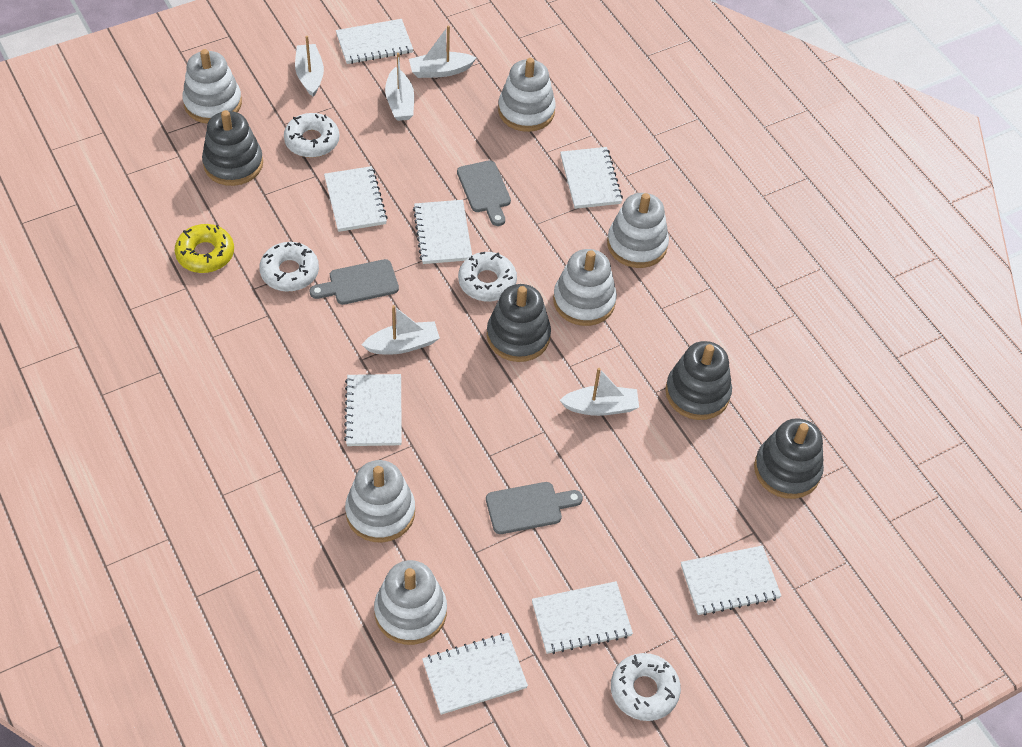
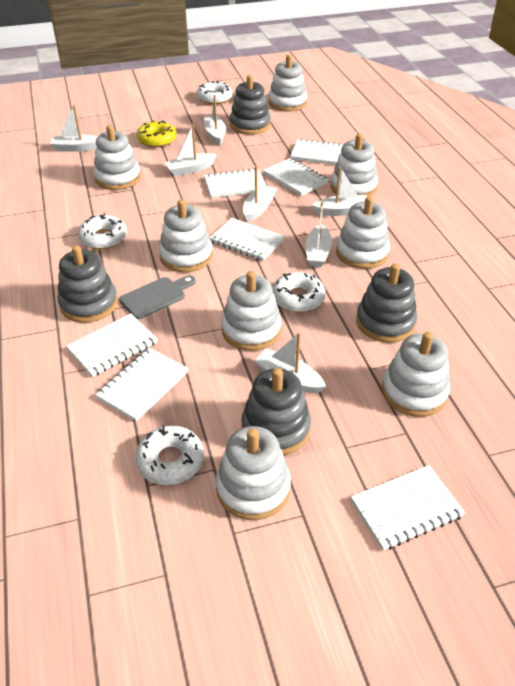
grey cutting board: [310,259,399,305] [457,160,511,226] [486,482,583,534] = 3 -> [119,275,196,319] = 1
white boat: [295,36,324,97] [362,305,440,355] [385,53,414,121] [409,25,476,78] [560,368,639,416] = 5 -> [50,105,98,152] [165,124,217,176] [204,95,226,145] [243,166,278,222] [254,333,326,393] [305,202,332,267] [312,166,367,216] = 7
white notebook: [324,166,388,232] [336,19,413,64] [344,374,402,446] [413,200,472,264] [422,633,528,715] [532,581,633,654] [560,147,623,209] [681,546,781,616] = 8 -> [66,313,157,377] [95,347,189,421] [204,168,267,198] [209,218,285,261] [263,158,329,196] [290,139,343,165] [351,465,465,551] = 7
white stacking toy: [182,49,242,124] [345,460,415,543] [374,560,447,645] [498,58,556,132] [553,249,617,326] [607,193,669,268] = 6 -> [93,125,141,190] [159,199,213,272] [216,426,291,520] [221,271,282,351] [268,55,307,111] [331,134,378,197] [336,196,390,269] [382,332,450,417] = 8

